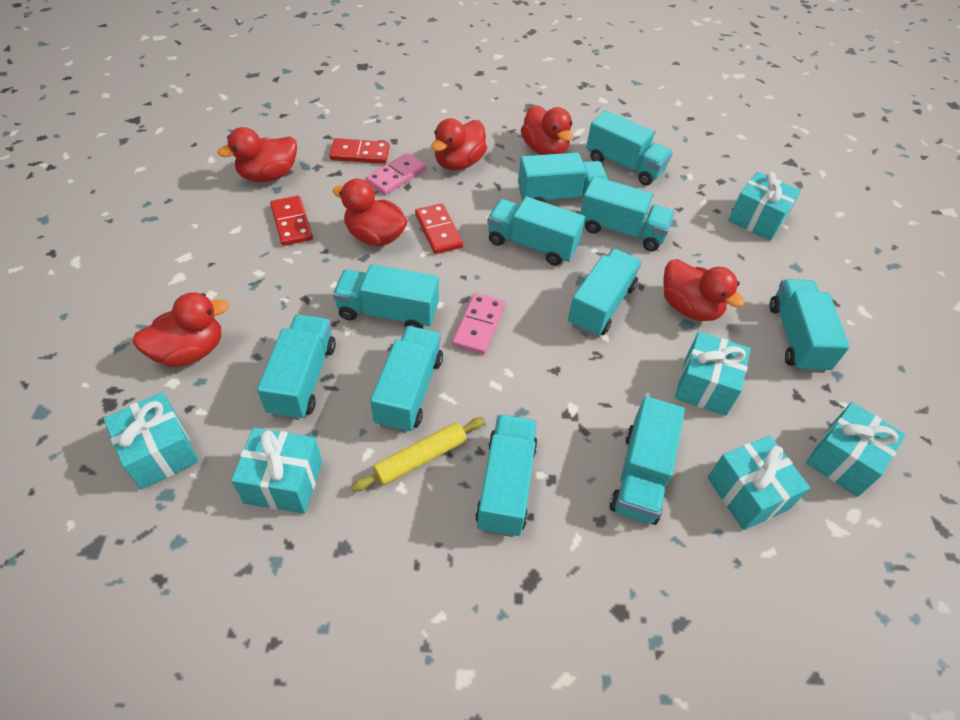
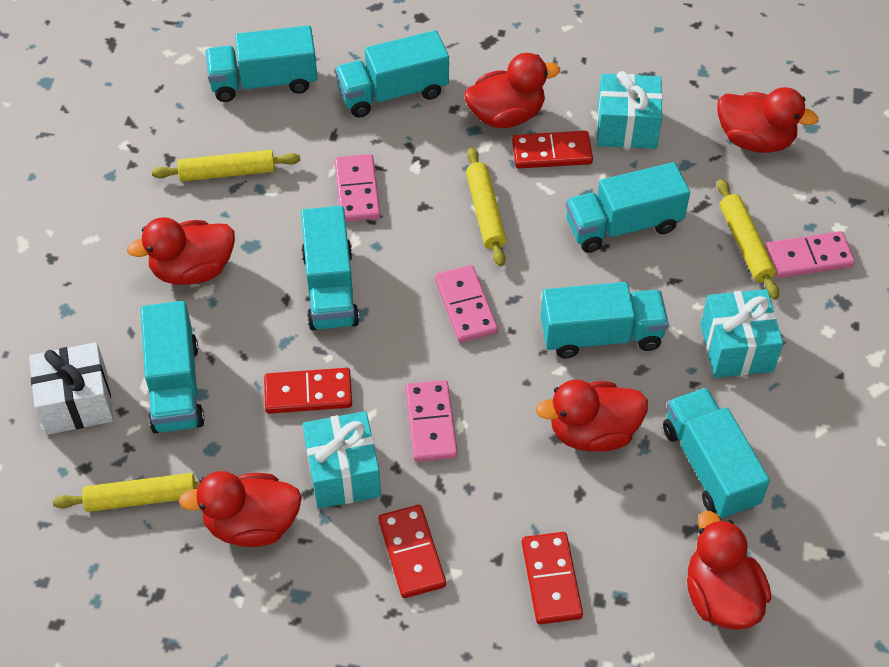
pink domino: [366,152,426,195] [452,293,505,355] = 2 -> [334,154,380,222] [405,380,458,462] [435,265,498,342] [765,231,855,278] = 4
red domino: [270,196,313,246] [329,138,390,164] [415,203,463,254] = 3 -> [264,368,352,414] [378,505,446,598] [512,131,593,169] [522,532,583,624] = 4
turquoise gift: [103,392,199,490] [231,428,322,514] [675,332,751,416] [707,436,810,530] [728,171,801,241] [806,402,906,497] = 6 -> [303,411,381,509] [597,71,663,149] [700,289,783,378] = 3
turquoise truck: [257,315,336,420] [333,264,439,329] [370,326,443,433] [475,414,538,537] [487,197,585,266] [518,153,608,203] [568,249,642,337] [580,176,675,251] [586,110,673,185] [609,396,685,525] [770,279,850,373] = 11 -> [141,301,205,433] [205,25,318,102] [301,206,360,330] [335,30,449,118] [541,282,669,358] [566,162,690,253] [663,388,770,519] = 7
white gift: none = 0 -> [29,342,114,435] = 1
yellow rolling pin: [351,417,485,492] = 1 -> [53,473,200,512] [152,150,301,182] [466,147,506,267] [717,179,779,300] = 4

